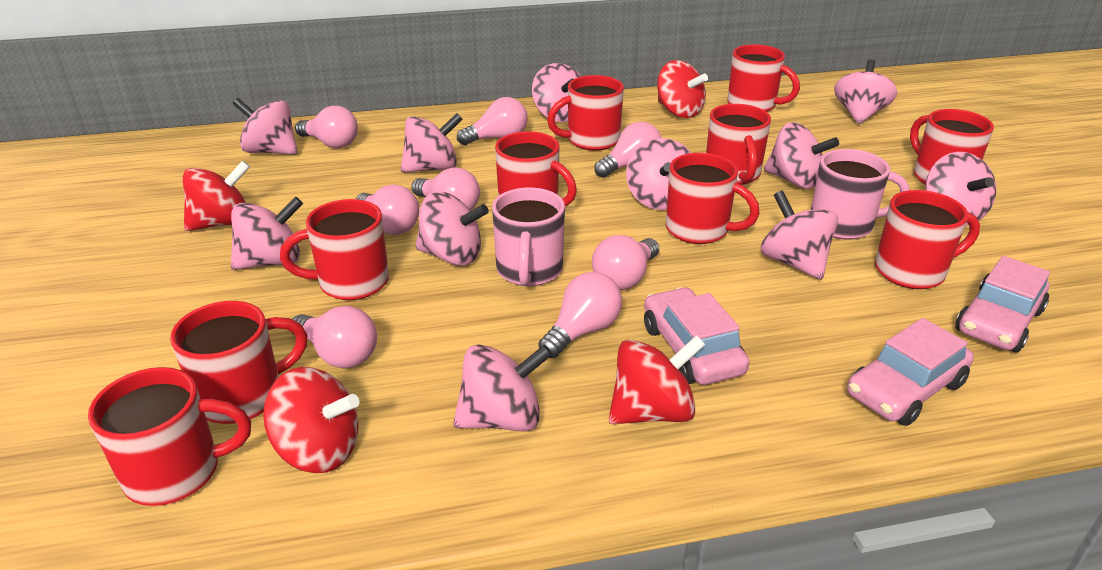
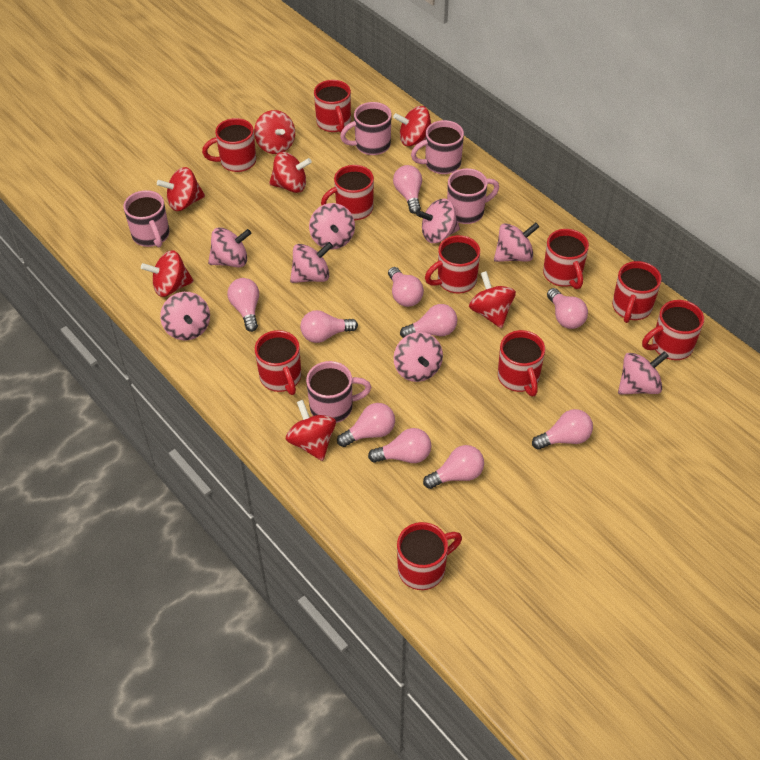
pink car: [644,287,750,385] [847,318,974,426] [955,256,1050,352] = 3 -> none = 0
pink light bulb: [292,306,377,368] [295,106,358,148] [356,185,419,235] [411,167,480,211] [457,97,528,145] [538,272,622,358] [592,235,659,290] [594,122,661,178] = 8 -> [227,278,259,332] [300,310,358,343] [337,403,395,447] [368,428,431,463] [388,267,424,307] [393,165,422,214] [400,304,457,338] [423,445,484,489] [532,409,593,450] [547,288,588,329] = 10
pink mug: [492,187,565,286] [811,149,909,240] = 2 -> [123,190,169,247] [306,361,371,423] [340,102,391,155] [411,120,464,174] [447,168,499,224] = 5
pink spinning top: [231,197,303,270] [233,98,298,155] [401,113,463,173] [416,192,489,266] [453,344,552,431] [532,63,582,122] [626,138,691,210] [761,191,838,280] [764,122,839,189] [834,59,897,124] [925,152,996,226] = 11 -> [160,292,210,340] [208,227,251,267] [290,242,333,283] [309,203,355,250] [394,332,443,382] [416,199,460,243] [494,223,539,262] [618,351,669,395] = 8
red spinning top: [183,160,250,231] [263,367,359,473] [609,335,705,424] [657,60,708,118] = 4 -> [141,250,194,297] [157,167,205,211] [254,110,295,154] [269,152,312,193] [286,400,336,461] [393,106,431,146] [469,271,516,328] = 7

